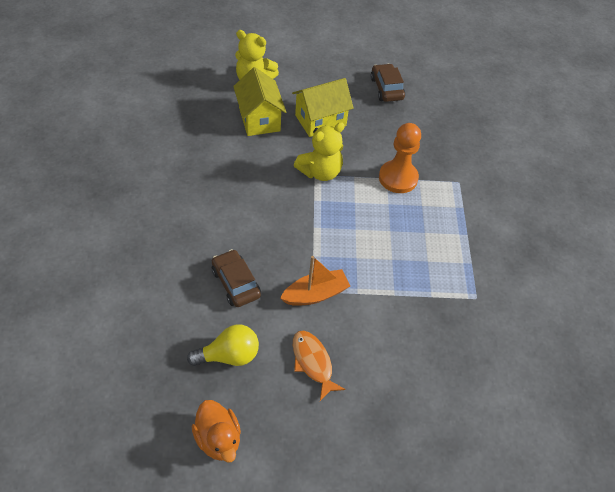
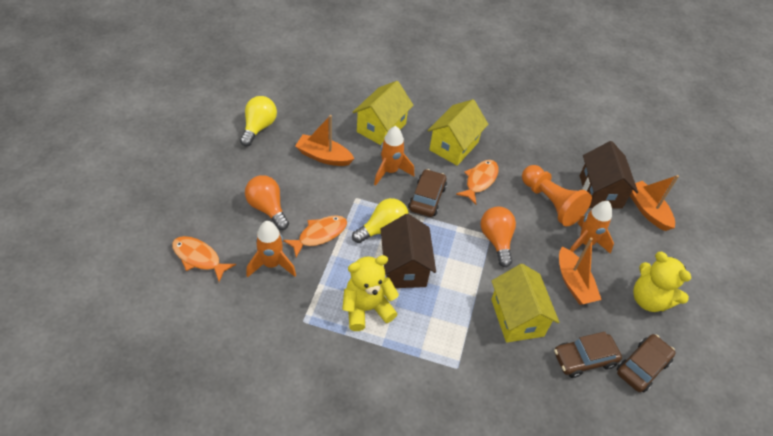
brown car: [212,249,261,307] [371,63,405,102] = 2 -> [408,169,447,217] [554,332,622,378] [617,334,675,392] = 3
brown house: none = 0 -> [380,214,436,288] [580,141,638,208] = 2
orange boat: [280,256,350,306] = 1 -> [295,115,354,166] [559,237,602,305] [630,175,679,231] = 3
orange duck: [192,400,241,463] = 1 -> none = 0
orange fish: [293,330,346,401] = 1 -> [172,236,236,282] [283,215,347,257] [456,160,499,204] = 3
orange light bulb: none = 0 -> [245,175,289,230] [480,207,516,267] = 2
orange rocket: none = 0 -> [246,221,296,278] [374,126,414,186] [570,201,614,254] = 3
yellow house: [233,67,286,136] [292,78,353,137] = 2 -> [353,81,414,145] [427,99,488,166] [491,264,559,343] = 3
yellow light bulb: [187,324,259,366] = 1 -> [240,96,277,146] [352,198,409,243] = 2

